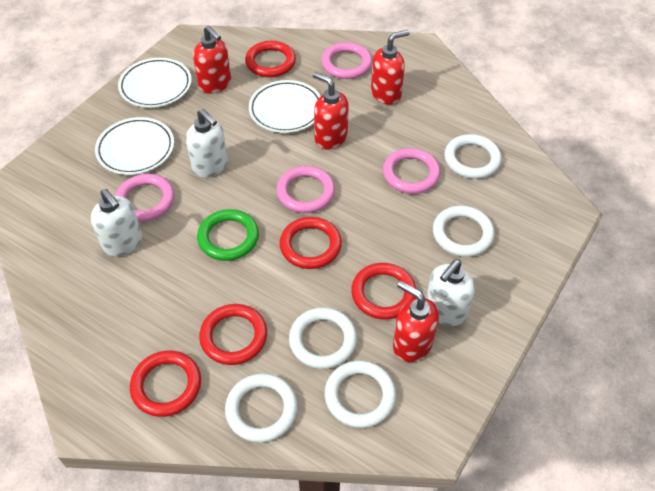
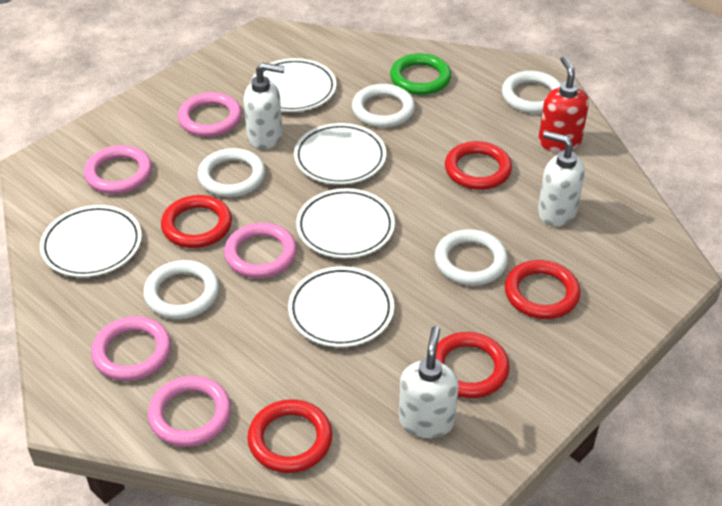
pink ring: [115,174,175,222] [276,166,335,213] [321,42,372,79] [383,148,440,194] = 4 -> [84,145,152,194] [91,316,171,381] [148,376,231,447] [178,92,242,137] [224,223,297,278] = 5
red soap dispenser: [193,25,231,94] [313,72,349,149] [371,30,410,105] [393,281,439,362] = 4 -> [538,56,589,152] = 1
white plate: [95,117,174,175] [118,58,192,108] [249,80,321,133] = 3 -> [40,205,142,277] [251,58,336,112] [288,266,394,347] [294,123,386,185] [296,188,395,258] = 5

